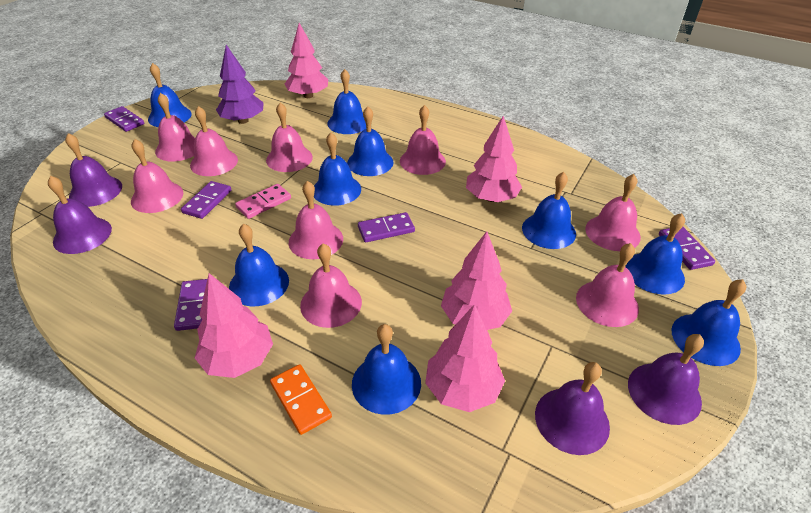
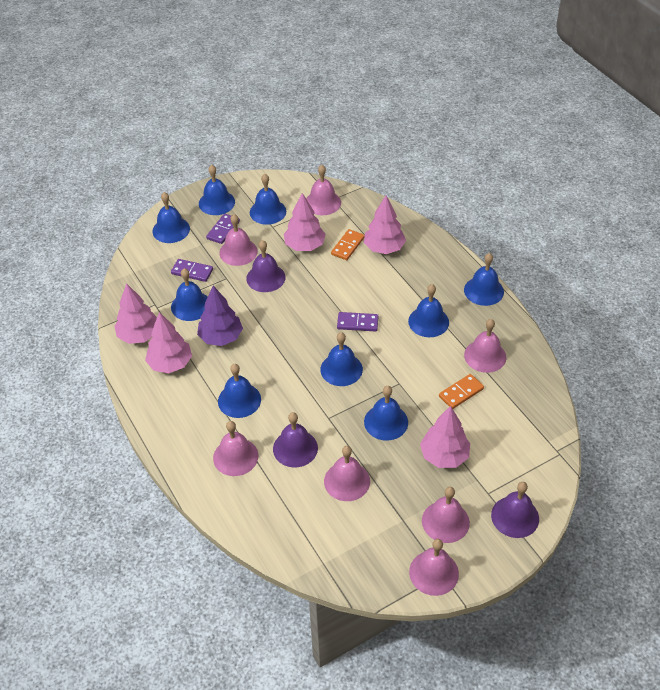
orange domino: [270,364,332,435] = 1 -> [331,229,364,260] [439,374,484,409] = 2
pink bell: [131,139,183,213] [155,93,195,162] [190,106,238,176] [266,103,313,172] [289,181,343,259] [300,243,362,328] [400,105,446,175] [576,243,639,327] [585,174,641,251] = 9 -> [213,421,258,476] [219,214,258,266] [306,165,341,215] [324,446,370,501] [409,539,459,596] [422,487,470,543] [464,319,506,373] = 7
pink domino: [235,184,291,219] = 1 -> none = 0
purple bell: [48,176,112,254] [65,133,122,207] [535,362,610,455] [628,334,704,425] = 4 -> [246,240,285,292] [273,412,318,468] [491,482,539,538] = 3
purple domino: [104,106,144,132] [174,279,207,331] [181,181,231,219] [358,212,415,243] [659,227,715,270] = 5 -> [171,259,213,282] [206,214,240,244] [337,312,378,332] = 3

